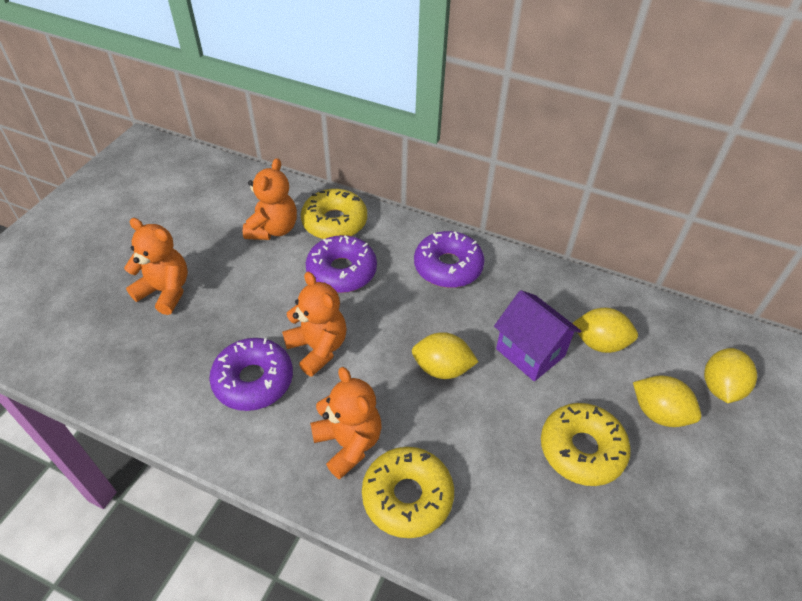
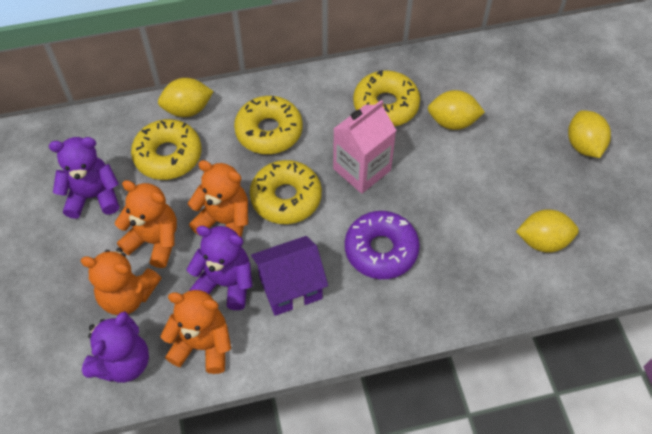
pink carton: none = 0 -> [333,100,396,194] = 1
purple donut: [209,338,293,411] [306,235,377,293] [414,231,485,288] = 3 -> [345,211,420,279] = 1
purple teddy bear: none = 0 -> [49,137,119,219] [82,311,149,383] [187,226,253,310] = 3
yellow donut: [301,189,367,239] [362,447,454,538] [541,403,631,486] = 3 -> [131,119,202,180] [234,96,303,154] [250,160,322,224] [353,70,420,127] = 4

